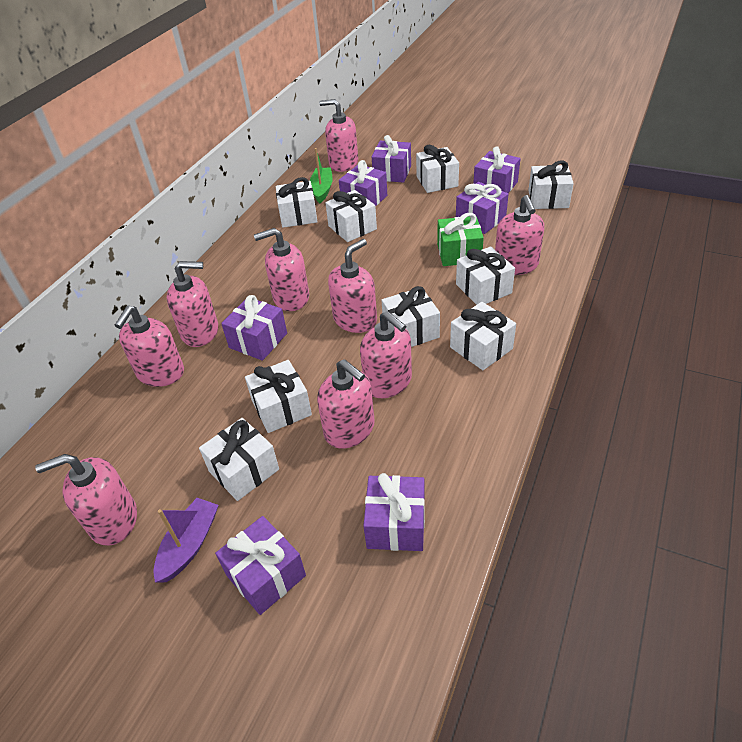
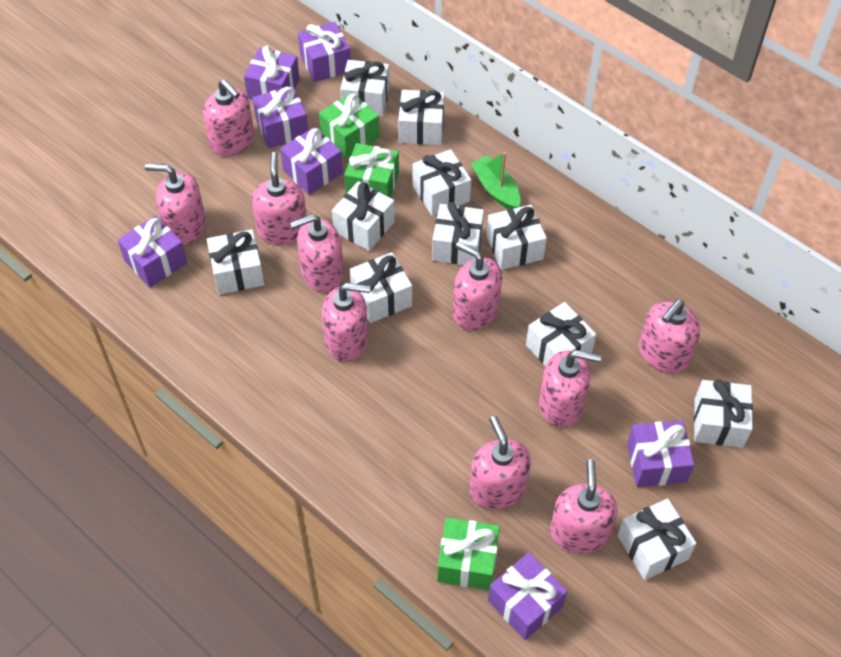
green gift: [437,213,484,266] = 1 -> [319,92,380,159] [344,143,399,198] [437,518,500,590] = 3
pink soap dispenser: [35,454,137,546] [115,305,184,387] [167,261,218,347] [254,228,309,311] [317,359,375,448] [319,99,358,172] [328,239,377,333] [360,311,412,398] [495,195,544,275] = 9 -> [145,164,206,245] [203,80,254,156] [251,152,307,245] [290,214,344,292] [322,283,371,362] [453,242,502,330] [470,416,531,510] [539,350,601,428] [550,459,618,554] [639,300,700,373] = 10
purple boat: [153,498,218,583] = 1 -> none = 0
white gift: [199,418,279,501] [245,360,312,433] [276,177,318,228] [325,190,377,242] [382,286,440,347] [416,145,459,193] [450,302,516,370] [456,246,515,305] [528,160,574,209] = 9 -> [207,229,264,295] [332,181,395,251] [340,60,390,116] [350,252,412,323] [398,90,445,145] [412,149,471,216] [432,202,484,265] [486,205,547,270] [526,302,596,366] [617,499,697,580] [694,379,753,448] = 11

